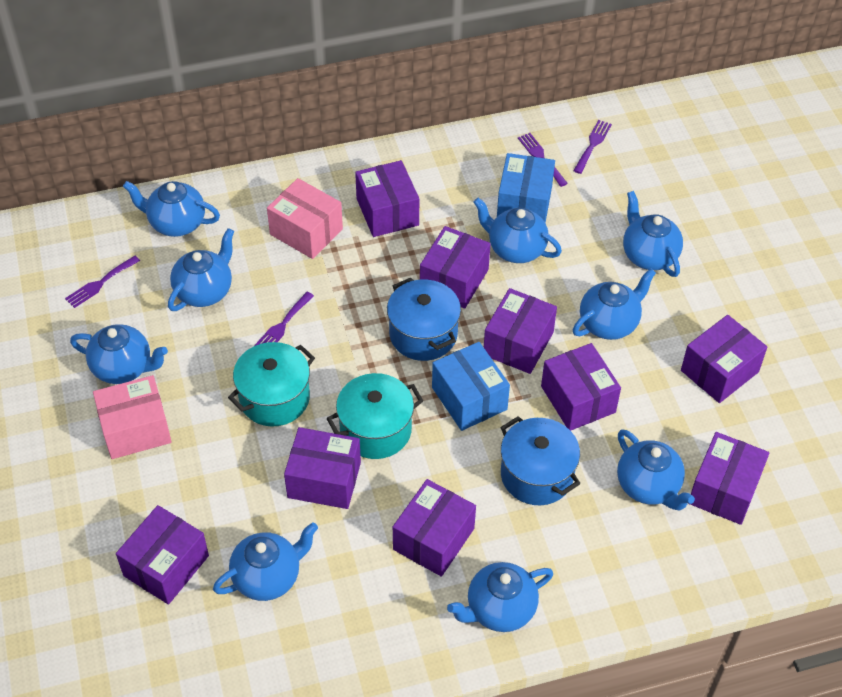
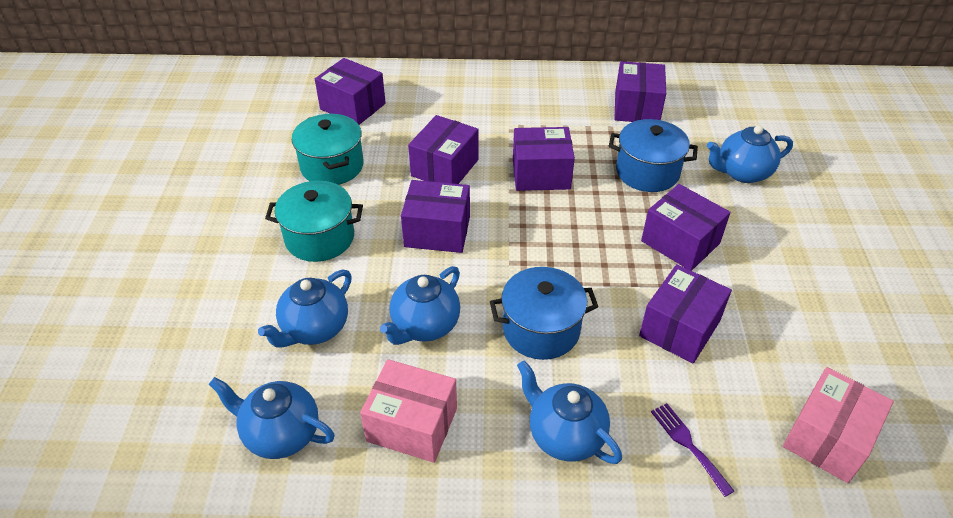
blue box: [432,342,510,431] [497,153,555,223] = 2 -> none = 0
blue teapot: [70,324,168,384] [123,181,220,237] [168,228,234,311] [213,522,318,601] [447,562,553,632] [473,197,562,263] [573,268,656,340] [617,429,695,511] [623,191,683,277] = 9 -> [209,377,335,459] [258,269,352,348] [380,266,460,345] [517,360,622,464] [707,125,793,183] = 5
purple box: [116,505,209,605] [284,427,361,509] [355,160,419,237] [393,479,476,577] [420,226,490,309] [484,288,557,374] [541,343,621,431] [681,315,767,403] [688,432,770,525] = 9 -> [315,58,386,125] [401,180,470,253] [408,115,478,184] [513,127,575,191] [614,61,666,122] [639,264,732,364] [641,184,731,271] = 7
purple fork: [65,256,140,308] [254,292,314,346] [518,133,568,187] [573,120,612,174] = 4 -> [651,403,734,497] = 1

